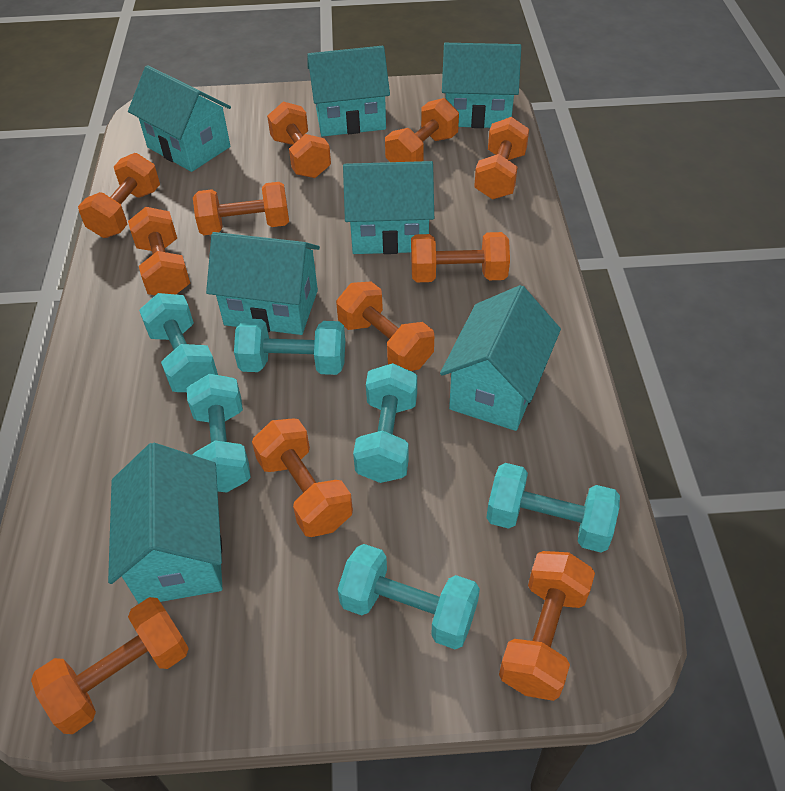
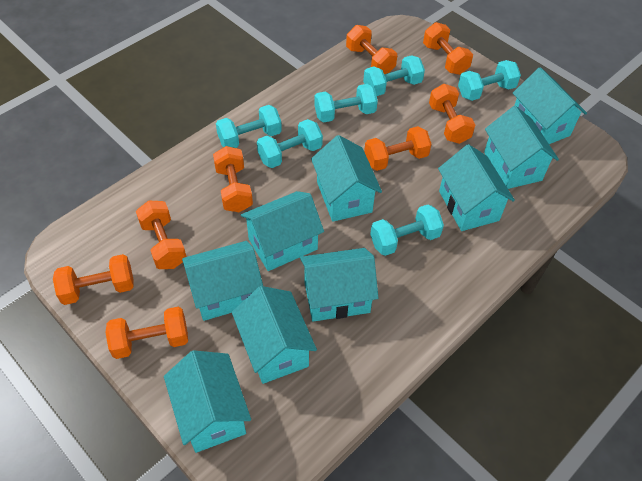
orange dumbbell: [31,597,189,734] [78,153,160,238] [128,207,190,295] [193,182,289,235] [252,418,353,537] [267,102,331,178] [336,281,434,371] [385,98,459,162] [411,232,510,282] [474,117,529,199] [499,551,595,701] = 11 -> [53,254,134,305] [105,307,188,359] [136,201,186,269] [213,146,253,212] [346,25,397,74] [364,126,432,171] [423,22,473,75] [429,84,475,144] = 8
turquoise house: [108,443,223,604] [128,65,231,172] [206,232,320,335] [307,46,390,137] [343,161,434,254] [440,285,561,431] [442,43,521,128] = 7 -> [164,350,251,453] [182,241,263,321] [232,286,317,384] [241,191,324,271] [300,248,379,322] [311,135,382,222] [438,144,515,231] [484,106,559,189] [513,67,587,144] = 9

